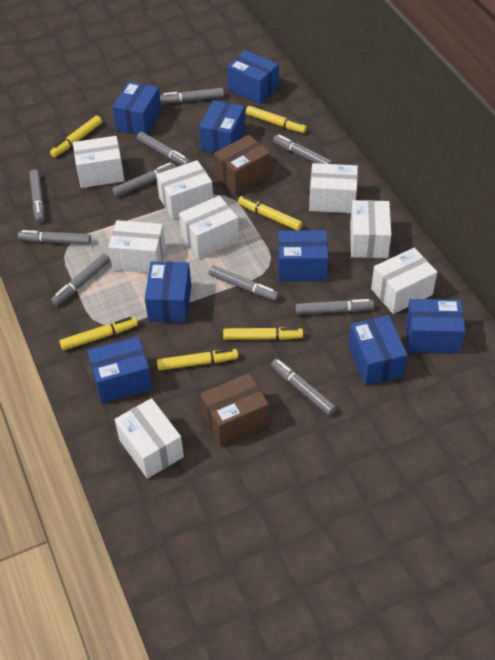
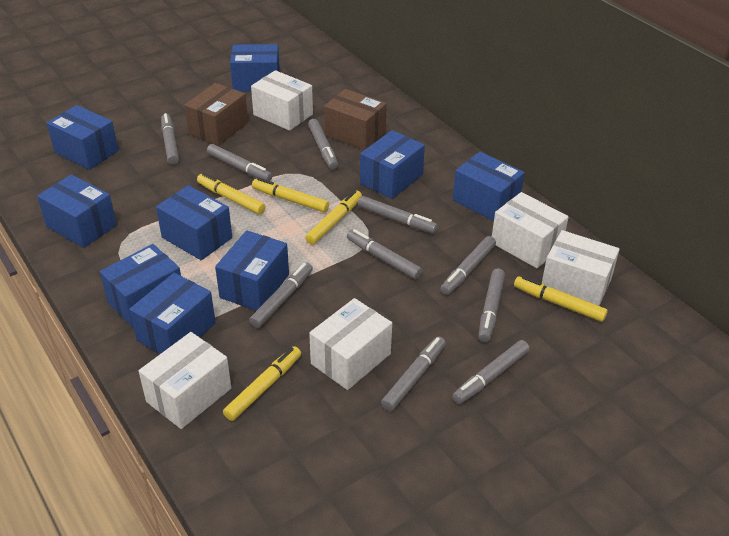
blue box: [87,337,153,403] [112,81,161,135] [145,261,191,323] [199,100,245,153] [227,50,279,104] [278,230,328,281] [348,315,408,386] [406,299,465,354] = 8 -> [37,174,117,248] [47,105,119,170] [100,244,181,328] [129,273,216,354] [156,185,232,260] [215,230,289,311] [230,44,280,91] [360,130,425,199] [453,152,525,221] = 9
white box: [73,136,125,188] [108,220,166,273] [115,398,184,479] [156,160,213,219] [179,196,239,258] [309,163,358,213] [350,200,391,258] [371,248,437,314] = 8 -> [139,332,231,429] [251,70,313,131] [309,298,392,390] [492,192,569,268] [542,230,620,306] = 5
yellow marker: [50,116,102,157] [59,317,138,350] [157,349,238,370] [223,327,303,340] [238,196,302,231] [246,106,307,133] = 6 -> [197,173,265,214] [223,346,301,421] [252,178,329,212] [305,190,362,245] [514,276,608,322] = 5

